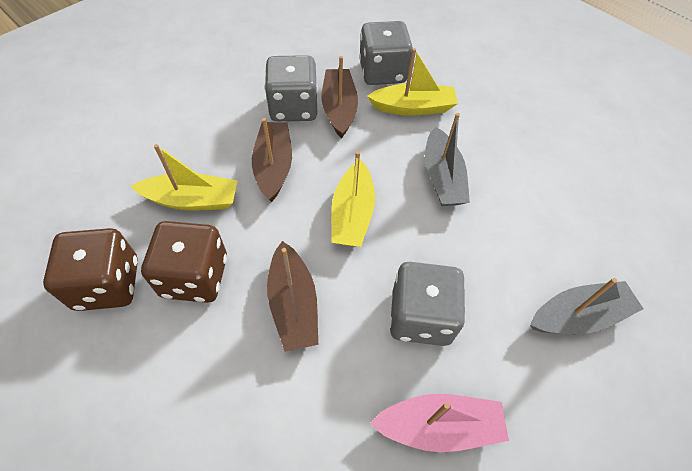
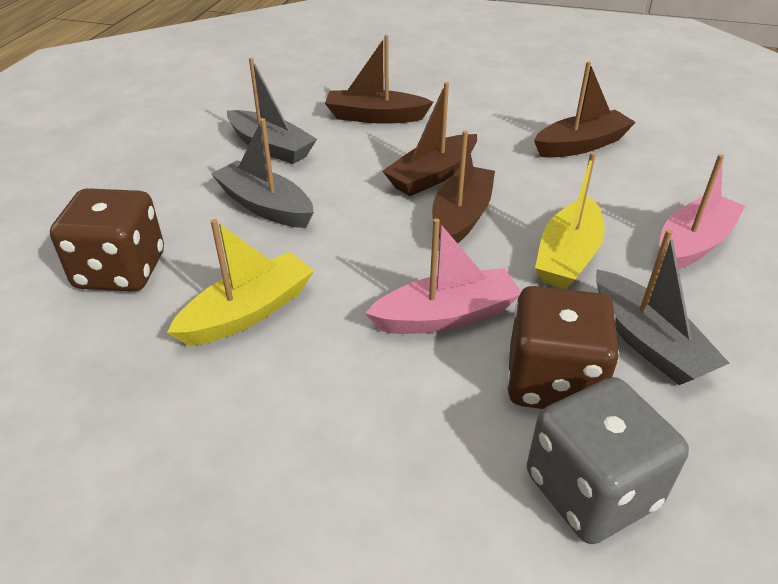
brown boat: [252,118,292,202] [267,241,318,352] [321,56,358,138] = 3 -> [325,35,433,124] [383,82,477,196] [432,131,495,243] [534,61,636,158] = 4
grey boat: [425,113,470,206] [530,278,643,334] = 2 -> [211,118,314,228] [227,57,317,164] [596,229,730,385] = 3
grey dice: [265,55,318,122] [359,21,413,85] [390,262,465,346] = 3 -> [527,377,689,544] = 1
pink boat: [370,394,509,452] = 1 -> [365,218,521,334] [659,154,745,269] = 2
yellow boat: [131,144,237,211] [331,151,375,247] [367,48,458,116] = 3 -> [167,219,314,346] [535,152,605,289] = 2

